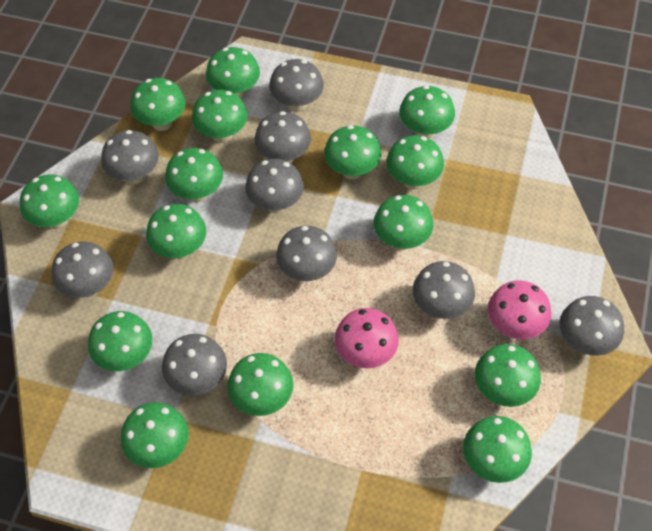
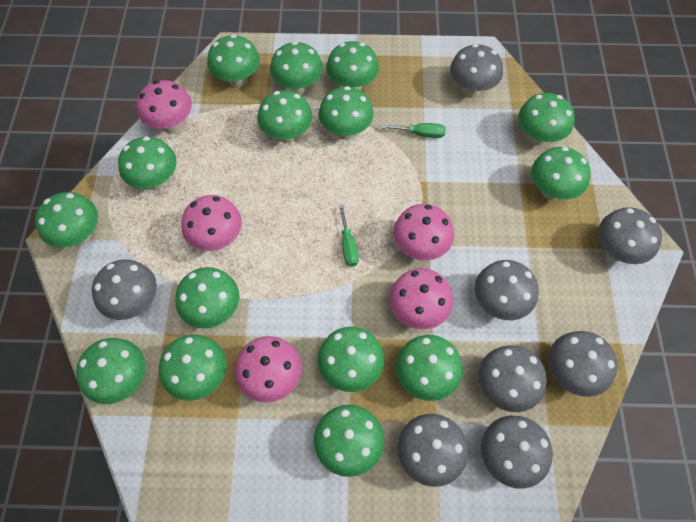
green screwdriver: none = 0 -> [339,204,359,267] [381,123,446,138] = 2
grey mushroom: [52,241,113,298] [101,130,159,184] [162,334,227,396] [245,159,304,213] [255,111,311,163] [269,59,324,112] [276,226,337,281] [413,261,475,319] [559,296,624,356] = 9 -> [92,259,157,320] [397,414,468,487] [450,44,503,97] [475,260,539,320] [478,345,547,412] [481,416,553,489] [548,331,618,397] [598,207,662,264] = 8
pink mushroom: [335,308,399,368] [488,280,551,339] = 2 -> [137,80,192,133] [181,195,242,251] [235,336,302,403] [389,268,453,329] [394,204,454,261] = 5

